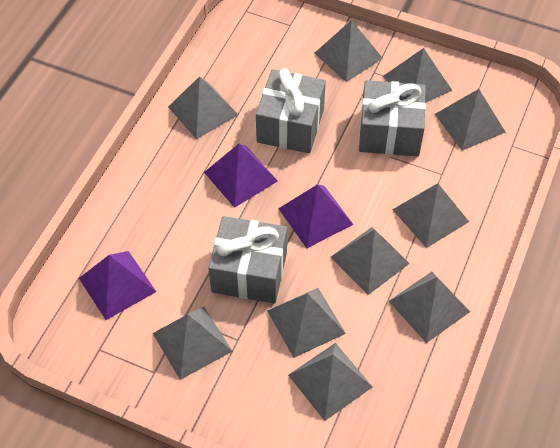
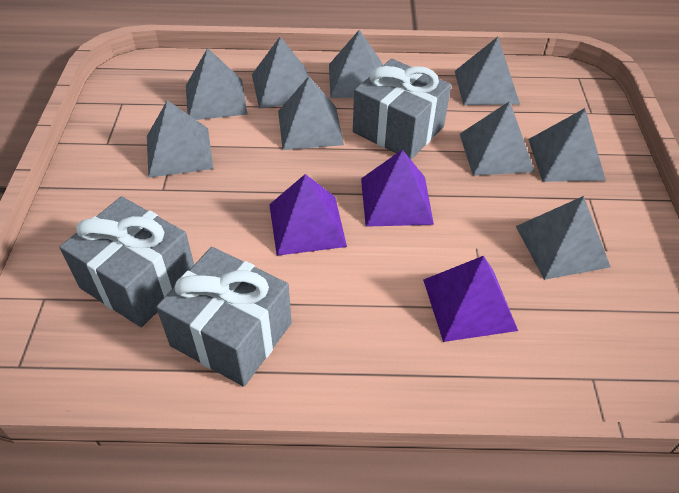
grey pyramid: [152,306,233,380] [168,76,238,139] [267,288,346,358] [288,343,372,421] [314,20,383,82] [331,227,410,295] [383,48,452,103] [389,272,470,343] [392,184,469,248] [435,89,506,151] = 10 -> [147,100,213,178] [186,48,247,120] [252,37,308,109] [278,76,344,150] [329,29,383,98] [455,37,520,105] [460,101,535,176] [516,196,611,280] [528,108,606,182] = 9

